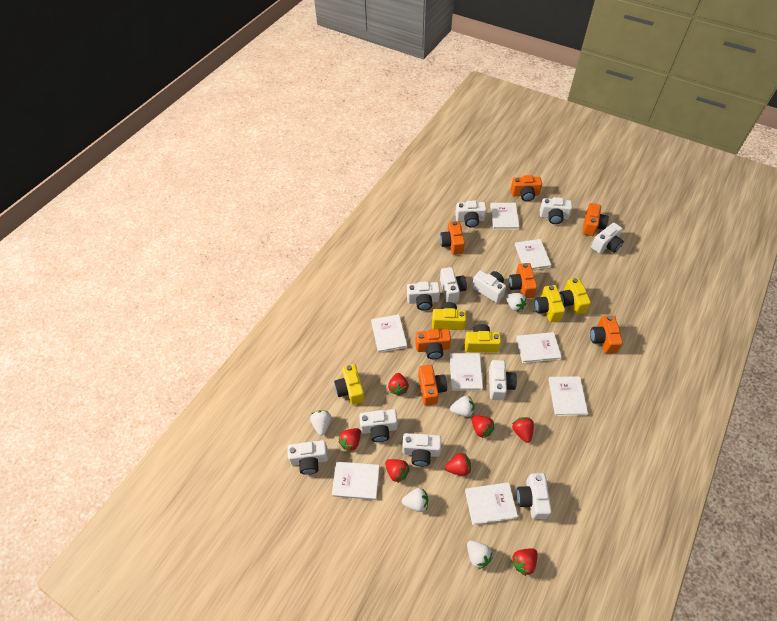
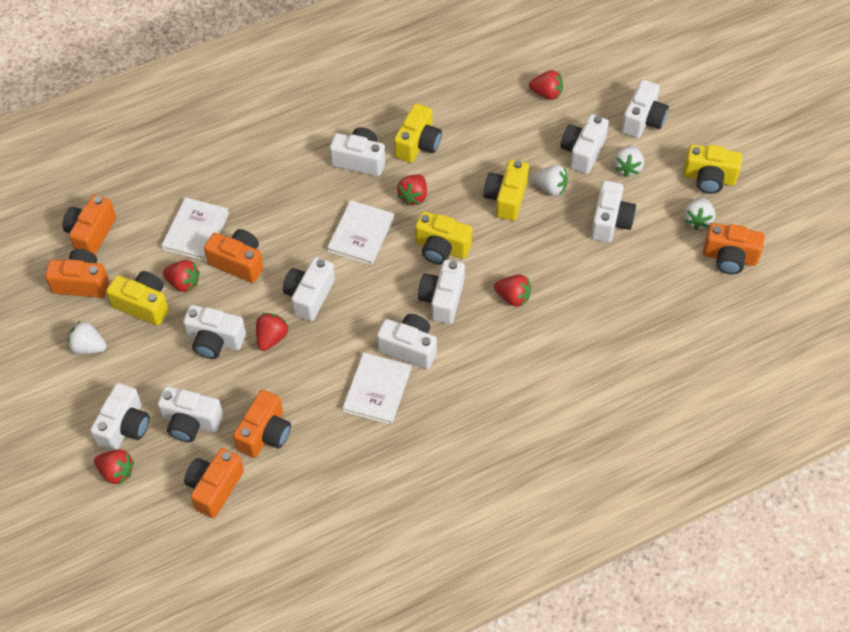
orange camera: [415,329,451,359] [418,365,447,406] [440,221,465,255] [509,263,537,298] [511,175,542,202] [582,203,609,236] [590,315,623,354] = 7 -> [45,249,109,298] [62,195,116,255] [184,448,244,518] [204,229,264,283] [233,390,291,458] [703,223,765,274] = 6
red strawberry: [338,428,361,452] [385,459,410,483] [388,373,409,396] [445,453,471,476] [471,415,495,438] [511,548,538,576] [512,417,534,443] = 7 -> [94,449,134,485] [163,260,200,292] [256,313,289,351] [397,174,427,206] [494,275,531,307] [529,70,563,100] = 6
white book: [332,462,379,500] [371,314,407,353] [450,353,483,391] [465,482,518,525] [490,203,519,230] [515,239,551,270] [516,332,562,363] [548,376,588,416] = 8 -> [161,197,229,261] [327,200,394,265] [343,352,412,425] = 3
white camera: [287,440,328,475] [359,409,398,442] [402,433,441,467] [407,282,440,311] [440,267,467,303] [455,201,487,227] [472,270,506,303] [489,360,517,400] [517,473,552,519] [540,197,572,224] [591,223,624,254] = 11 -> [90,383,149,451] [158,386,223,442] [183,305,246,359] [283,257,335,321] [330,127,385,176] [377,314,437,369] [418,260,465,324] [560,114,609,174] [591,180,636,242] [621,80,669,138] = 10
white strawberry: [310,410,331,435] [402,488,428,512] [450,396,474,417] [467,540,493,569] [506,293,527,311] = 5 -> [67,321,107,354] [532,165,568,196] [614,145,644,177] [684,197,716,230] = 4

